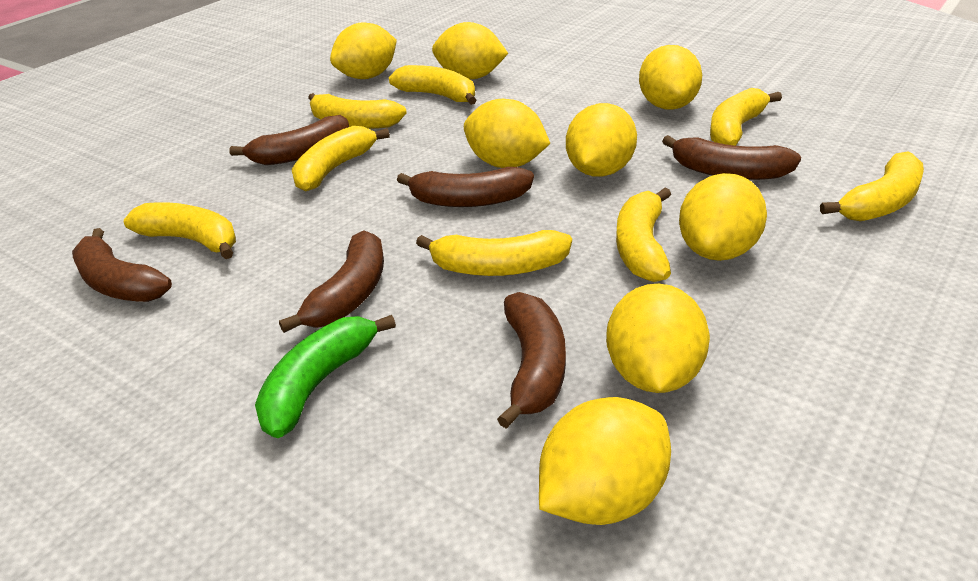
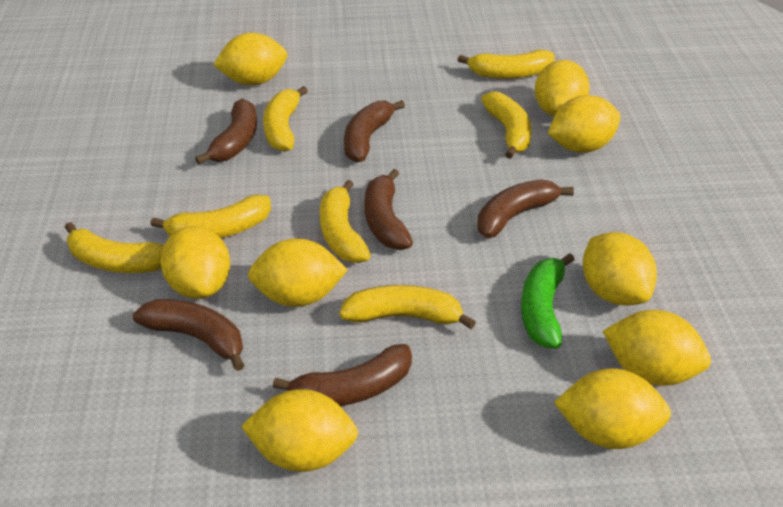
yellow banana: [124,202,236,259] [292,126,390,191] [308,93,407,129] [389,65,476,105] [416,230,572,276] [616,188,671,282] [710,88,782,146] [820,152,924,221] = 8 -> [65,222,164,273] [150,195,271,238] [263,86,308,152] [320,180,371,263] [339,285,476,329] [458,50,554,79] [481,91,532,159] = 7
yellow lemon: [330,23,397,79] [432,22,508,80] [464,99,550,168] [539,397,671,525] [566,103,637,177] [606,283,710,393] [639,45,702,110] [679,173,767,261] = 8 -> [161,226,230,299] [213,33,287,85] [241,389,358,472] [248,238,348,307] [535,60,590,116] [548,95,620,153] [554,368,671,449] [583,232,657,306] [603,310,711,386] = 9

